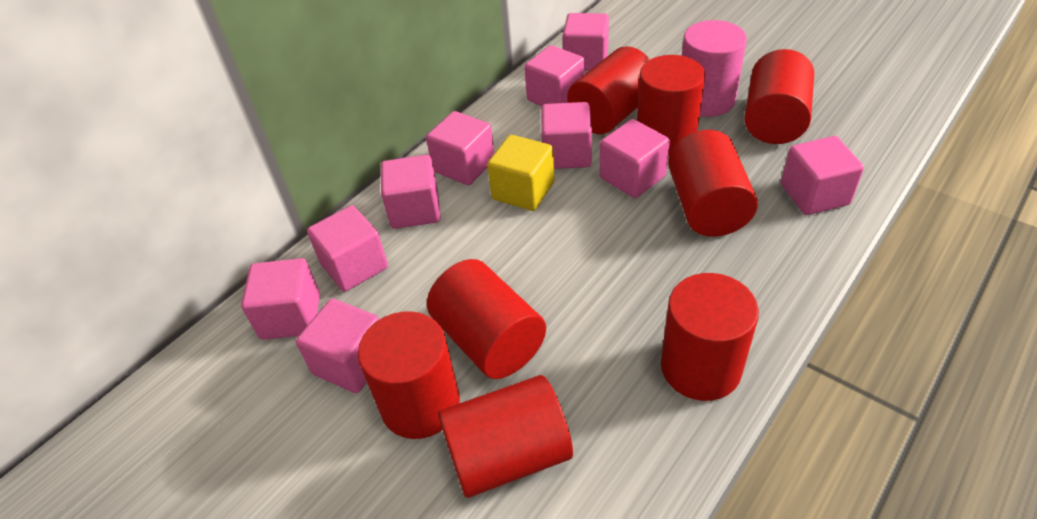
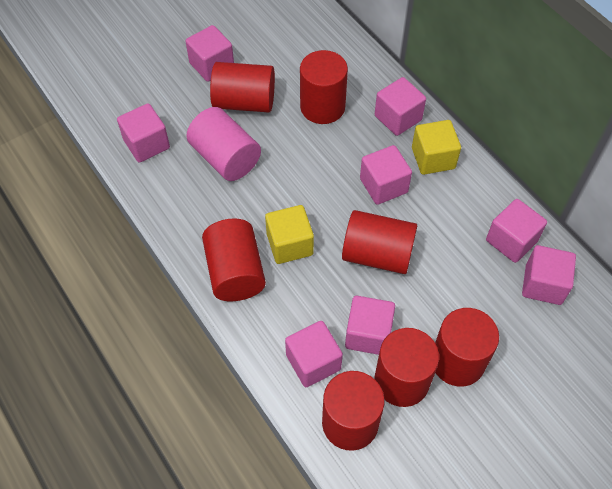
pink cube: [241,258,320,340] [296,299,379,393] [307,205,388,292] [381,155,441,229] [426,111,494,185] [524,45,585,106] [541,102,592,169] [563,13,609,71] [600,119,670,198] [781,136,864,215] = 10 -> [117,103,170,163] [185,25,234,82] [285,321,343,387] [345,296,395,355] [360,145,412,205] [375,77,426,136] [486,199,547,263] [522,245,576,305] = 8
red cylinder: [358,311,460,439] [427,259,546,379] [438,375,573,498] [567,46,650,134] [637,55,705,155] [661,273,759,401] [668,130,758,237] [744,49,814,144] = 8 -> [202,219,266,301] [210,62,275,112] [300,50,348,124] [322,371,385,451] [342,210,417,274] [375,328,439,407] [435,308,499,387] = 7
yellow cube: [487,135,555,211] = 1 -> [265,205,314,264] [412,120,461,175] = 2

